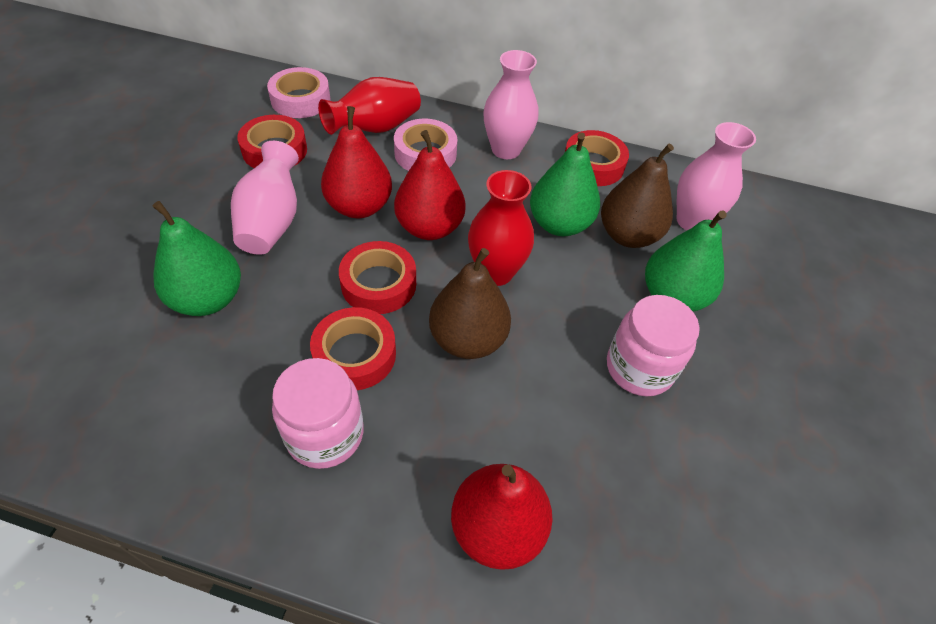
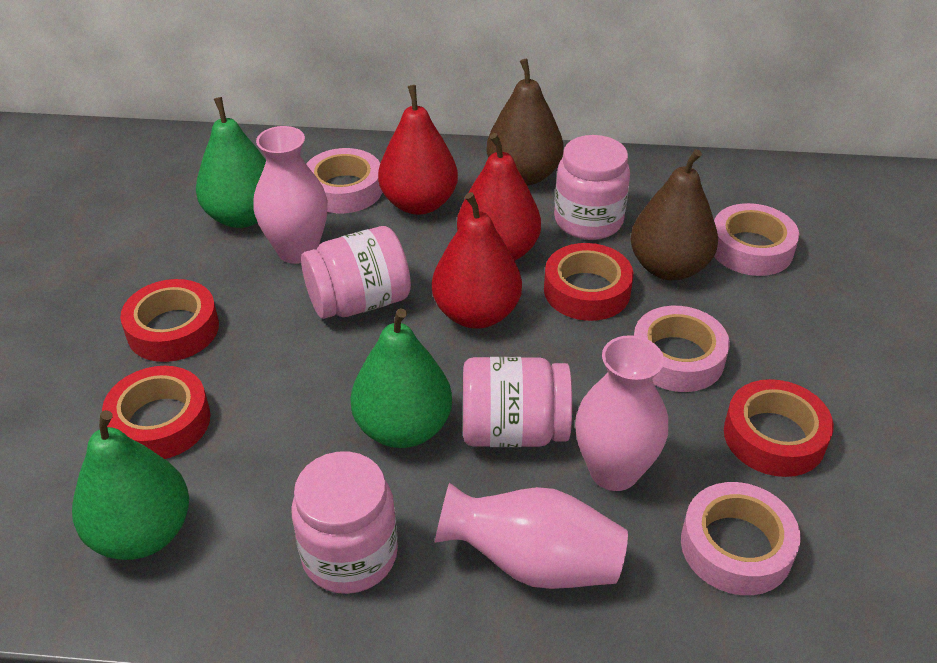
pink jar: [272,358,364,469] [607,295,700,397] = 2 -> [291,451,398,594] [301,226,411,319] [463,357,572,447] [554,135,630,240] = 4
pink tape: [267,67,331,118] [394,119,457,171] = 2 -> [306,148,382,213] [634,306,730,392] [681,482,801,595] [714,203,799,276] = 4
red vase: [318,77,421,135] [468,170,534,286] = 2 -> none = 0

